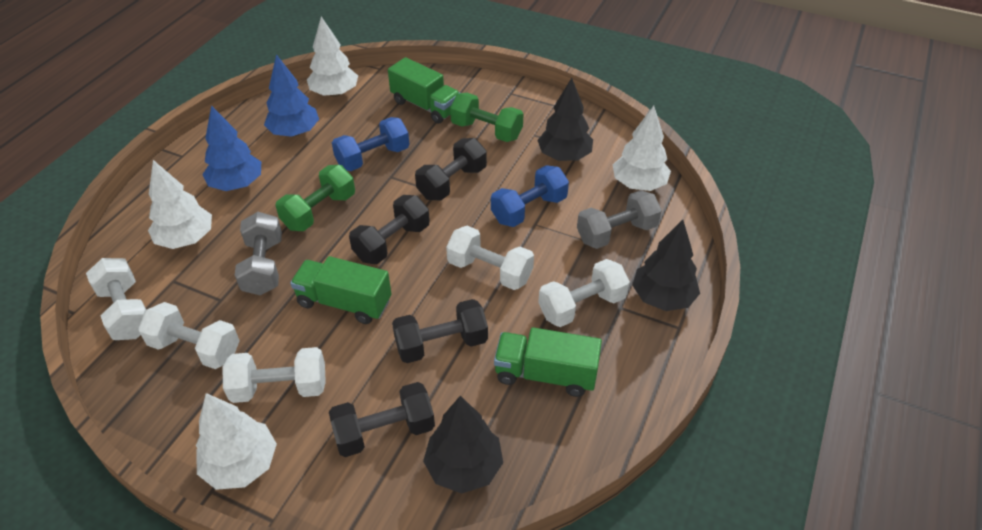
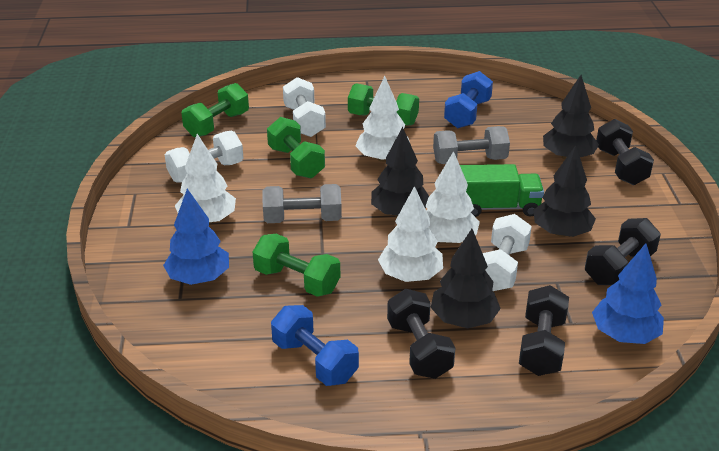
black tree: [423,396,503,493] [537,78,593,161] [632,220,700,311] = 3 -> [371,127,429,217] [431,229,501,328] [533,145,596,237] [543,75,599,160] = 4
green dumbbell: [275,165,355,231] [450,93,523,142] = 2 -> [181,83,249,138] [253,234,340,297] [267,117,325,178] [348,83,419,126] = 4
green truck: [290,256,391,324] [388,57,460,124] [494,327,602,397] = 3 -> [460,164,544,217] = 1
white dumbbell: [86,258,146,340] [138,302,240,369] [223,347,326,403] [446,226,534,290] [538,259,630,327] = 5 -> [165,131,243,183] [283,77,326,137] [483,214,532,291] = 3

